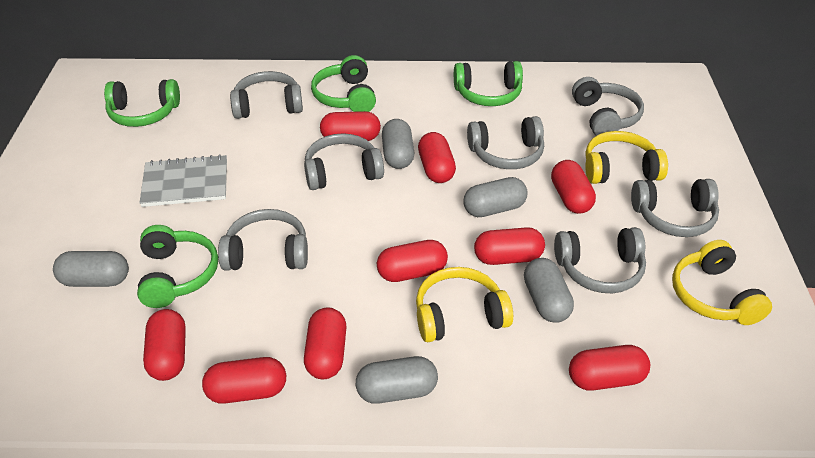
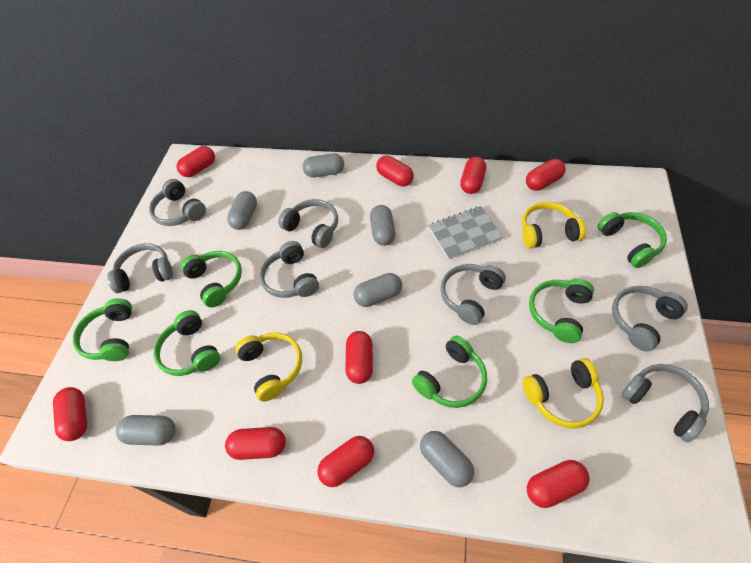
green headphones: [104,79,180,127] [137,225,218,308] [311,55,376,112] [454,61,523,106] = 4 -> [73,298,132,361] [153,310,220,376] [181,251,242,307] [412,336,487,408] [529,279,594,343] [598,212,667,268] = 6
grey capsule: [53,251,129,287] [356,356,438,404] [382,119,414,169] [463,177,527,217] [524,258,574,323] = 5 -> [116,415,176,446] [227,191,257,230] [303,153,344,177] [353,273,402,307] [370,205,395,246] [420,431,474,487] = 6

